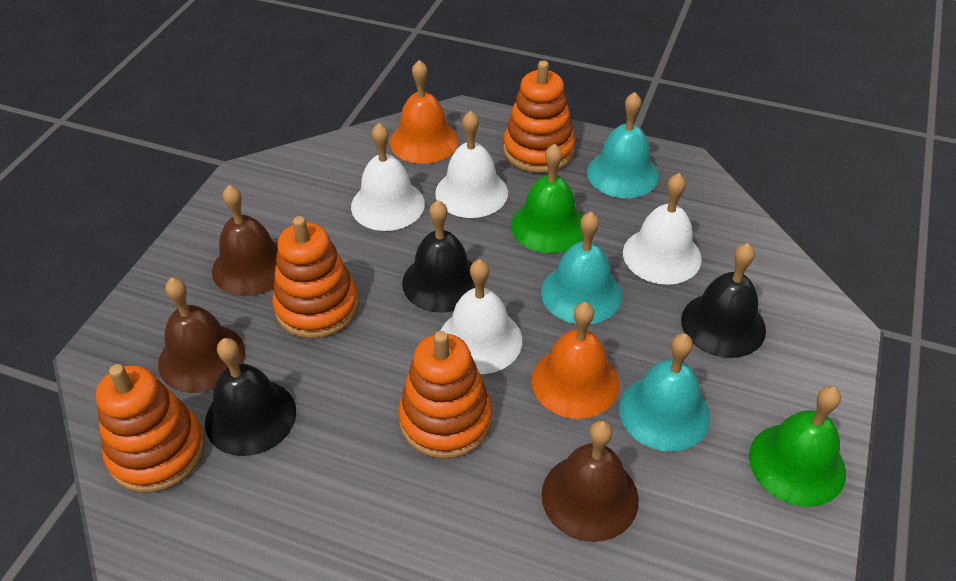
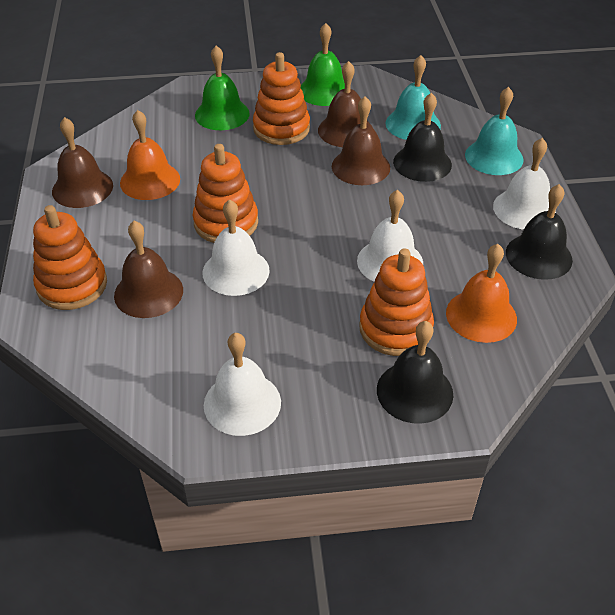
brown bell: [158,277,245,393] [212,185,278,296] [541,420,639,542] = 3 -> [52,117,113,208] [114,221,183,318] [318,61,373,147] [332,96,390,185] = 4
turquoise bell: [541,212,622,324] [587,92,659,198] [619,333,711,452] = 3 -> [385,55,441,140] [465,87,524,175] = 2

